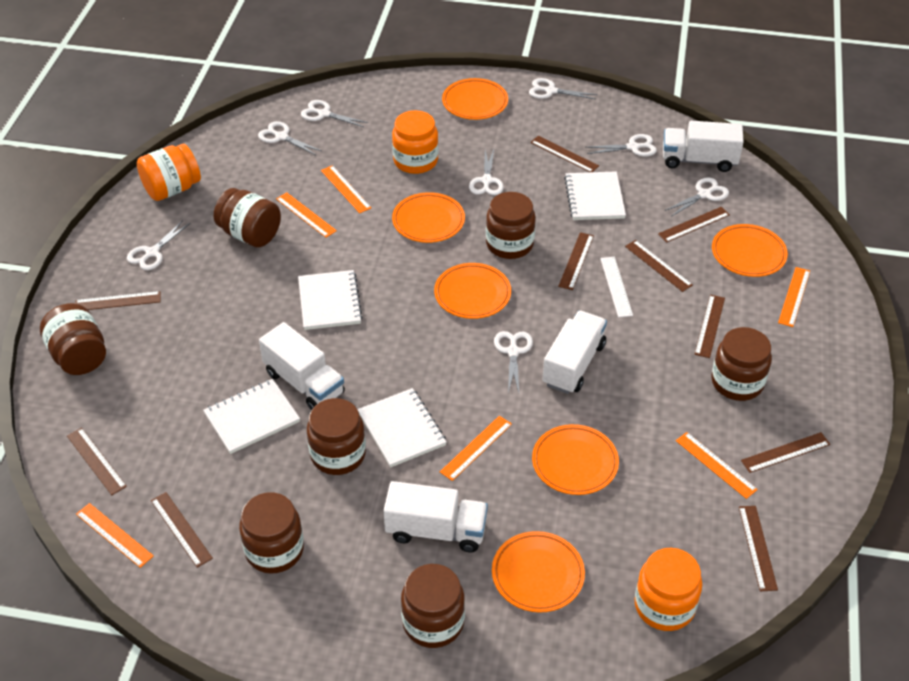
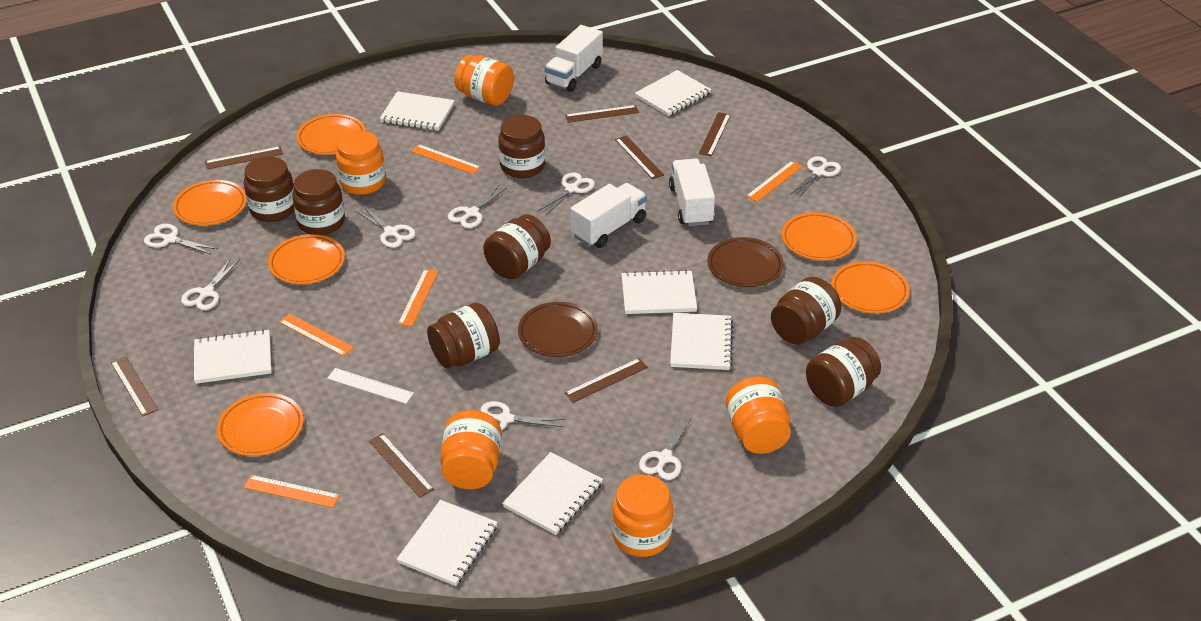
brown plate: none = 0 -> [518,302,598,357] [707,237,784,287] = 2
brown ruler: [67,428,127,495] [75,291,161,310] [151,492,213,568] [530,136,599,172] [558,232,594,290] [625,240,693,292] [658,207,730,243] [694,295,725,358] [739,506,778,591] [741,432,830,473] = 10 -> [111,356,158,416] [205,146,283,170] [369,433,434,498] [565,105,639,123] [565,358,648,403] [615,135,664,179] [699,112,731,156] = 7
orange jar: [137,144,201,201] [392,110,438,174] [635,548,702,631] = 3 -> [336,131,386,195] [440,410,502,489] [454,55,514,106] [612,474,673,557] [726,376,791,454] = 5
orange ruler: [76,503,154,568] [276,192,337,238] [321,165,371,213] [440,416,512,481] [676,432,758,499] [778,267,810,327] = 6 -> [244,475,340,508] [279,313,354,356] [398,269,438,327] [411,144,481,174] [746,161,803,202] = 5
white notebook: [203,379,300,454] [298,270,363,330] [357,388,447,467] [564,171,626,220] = 4 -> [194,329,272,384] [380,91,455,131] [397,500,498,586] [502,452,603,535] [621,270,697,314] [635,70,711,116] [670,313,733,370] = 7
white truck: [259,322,345,410] [384,481,488,552] [542,310,607,394] [663,121,744,172] = 4 -> [545,25,603,92] [570,183,647,248] [669,159,715,226] = 3

